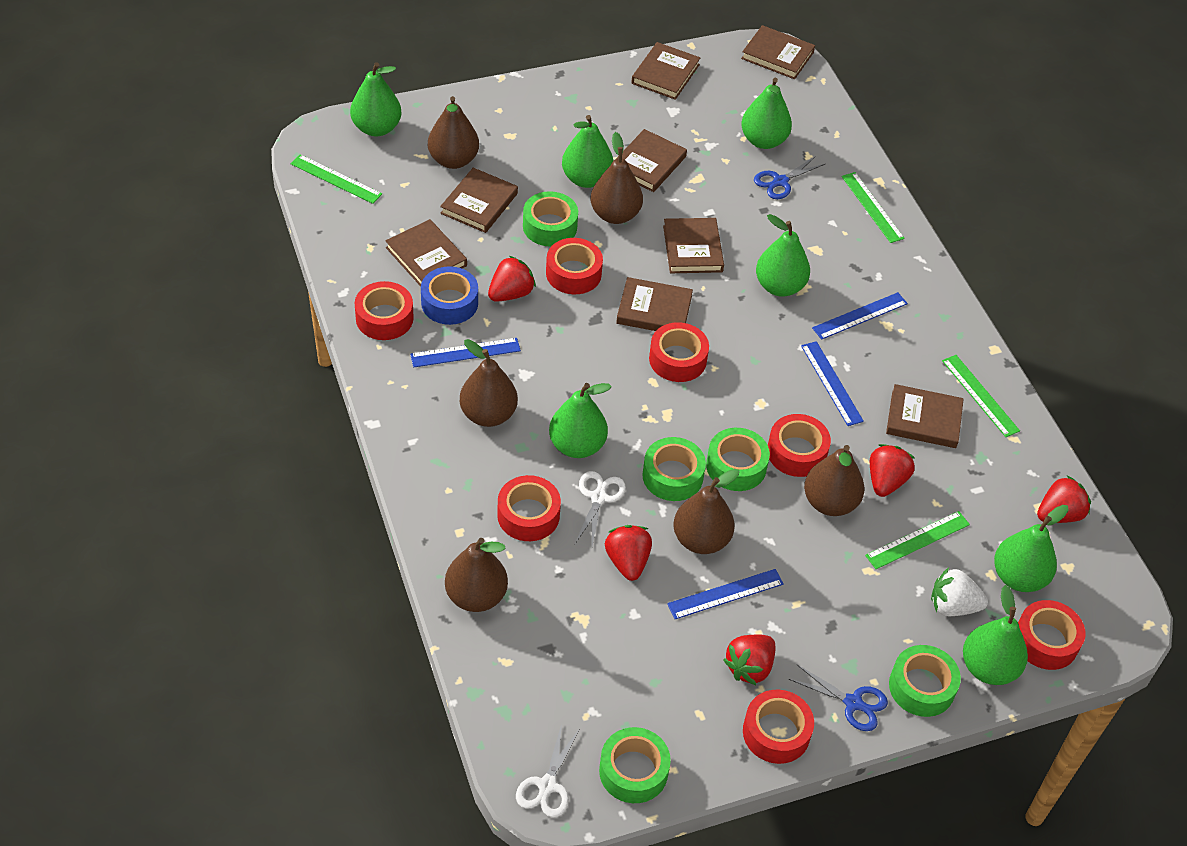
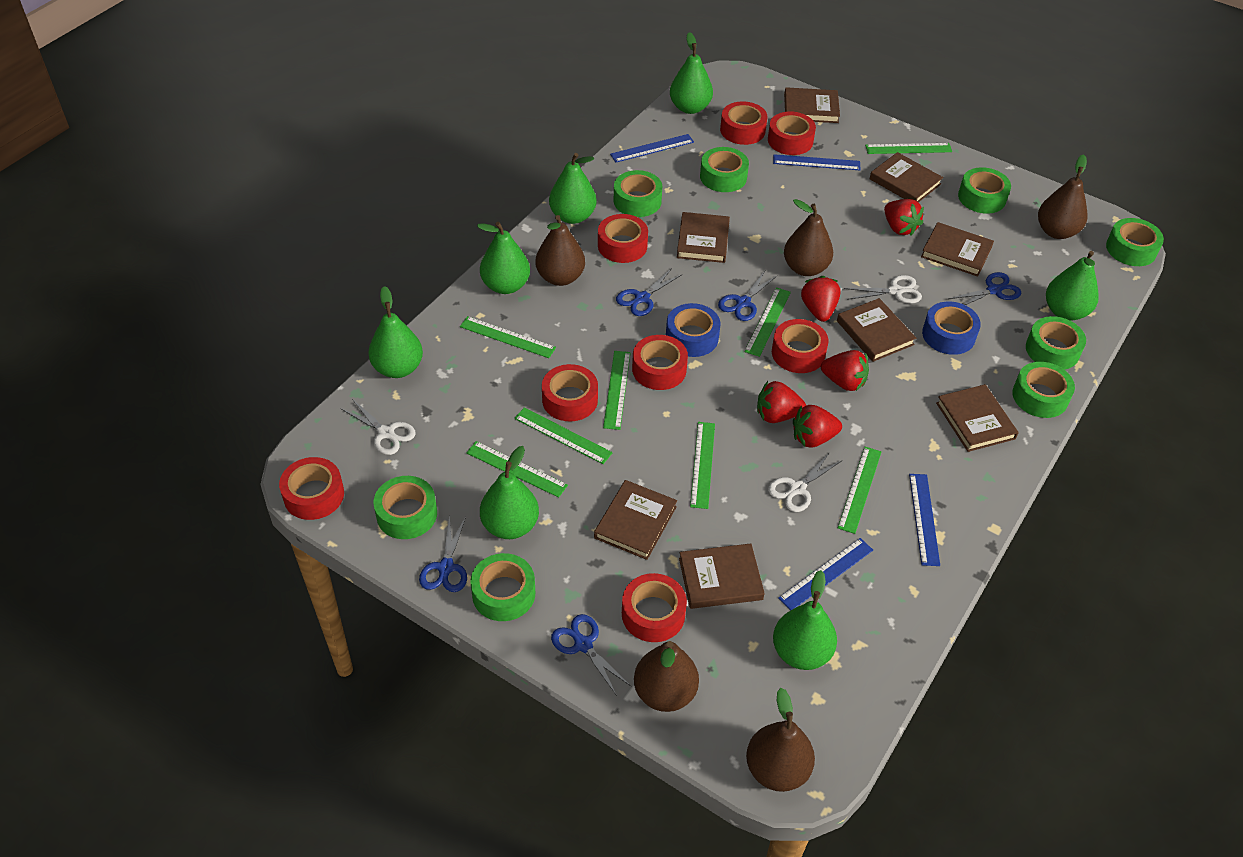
blue scissors: [754,156,825,199] [789,664,888,731] = 2 -> [419,515,467,592] [551,614,631,696] [616,268,683,316] [718,271,778,321] [948,272,1021,305] = 5
blue tape: [421,266,478,325] = 1 -> [666,303,720,357] [922,302,981,355] = 2
brown pear: [428,96,479,169] [445,538,508,612] [460,339,518,427] [591,132,643,224] [673,469,739,554] [804,445,865,516] = 6 -> [536,215,585,286] [634,641,699,712] [746,688,815,792] [784,199,833,276] [1038,154,1088,239] = 5
green ruler: [291,154,382,204] [841,172,905,243] [865,511,970,569] [942,355,1020,437] = 4 -> [460,316,556,358] [466,441,568,498] [514,407,613,464] [603,351,631,430] [690,422,715,509] [744,287,791,357] [838,447,881,534] [865,143,952,154] = 8
green tape: [523,191,578,247] [599,727,671,803] [642,437,706,501] [706,428,770,491] [889,645,961,717] = 5 -> [373,476,437,539] [470,553,535,621] [614,170,662,217] [700,147,749,192] [958,167,1011,214] [1012,362,1075,418] [1026,316,1086,370] [1106,218,1164,266] = 8
red tape: [355,281,414,340] [497,475,561,541] [546,238,603,294] [649,322,709,382] [743,690,814,764] [768,414,831,477] [1018,600,1085,670] = 7 -> [279,457,344,520] [542,364,598,421] [598,214,648,263] [622,573,687,642] [632,335,688,390] [720,101,768,145] [768,112,816,155] [772,319,828,373] = 8
white scissors: [516,724,580,818] [575,471,626,546] = 2 -> [340,399,416,455] [768,452,843,512] [844,275,922,304] = 3
white strawberry: [931,567,988,616] = 1 -> none = 0

